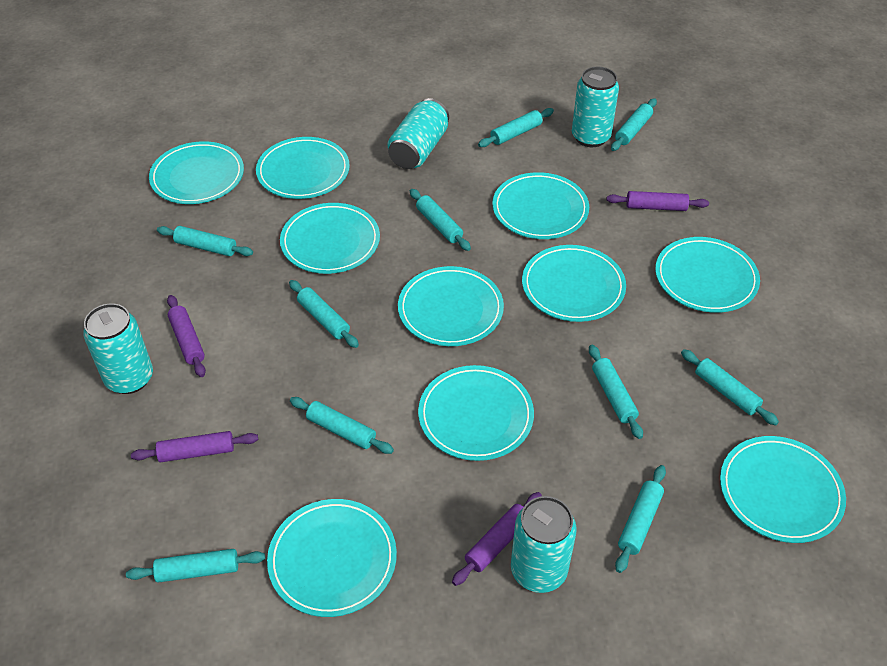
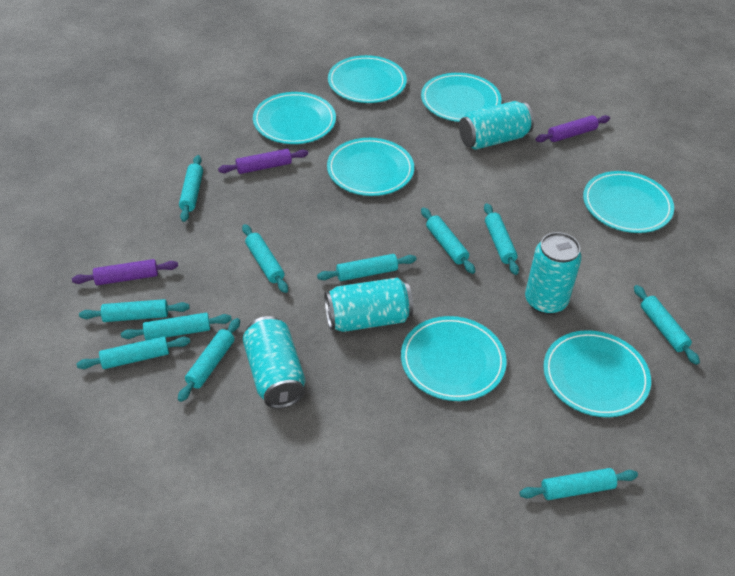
purple rolling pin: [131,431,258,462] [167,295,206,377] [452,492,542,586] [606,191,709,211] = 4 -> [72,259,178,285] [218,149,308,174] [535,115,610,142] = 3
turquoise plate: [149,141,244,204] [256,137,350,199] [267,499,397,617] [280,203,380,274] [398,266,504,346] [418,365,534,461] [492,172,589,239] [522,245,626,322] [655,237,760,313] [720,436,846,543] = 10 -> [253,92,336,144] [327,138,414,196] [328,55,407,103] [401,316,507,401] [421,73,501,122] [543,330,651,417] [583,171,674,233] = 7
turquoise rolling pin: [126,549,265,583] [157,226,253,256] [289,280,359,348] [290,397,394,454] [410,189,471,251] [478,108,554,147] [589,345,643,439] [611,98,657,151] [615,465,666,573] [681,349,779,425] = 10 -> [77,336,190,369] [79,299,189,322] [121,313,232,340] [178,318,240,402] [179,155,203,222] [242,224,288,293] [317,254,416,281] [421,207,475,274] [484,203,519,275] [519,468,638,500] [634,285,700,365] = 11

